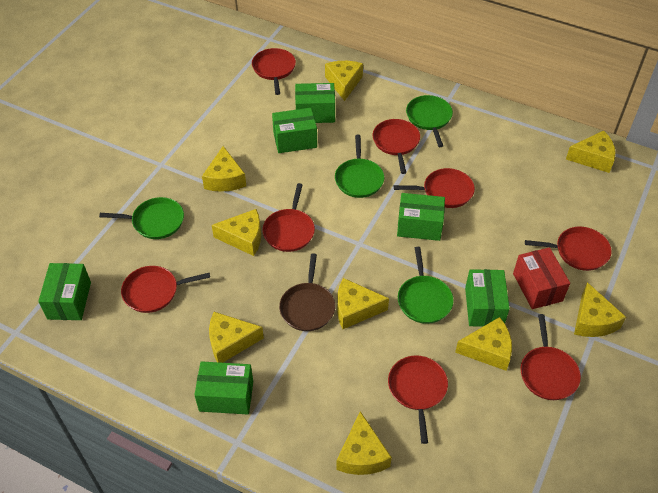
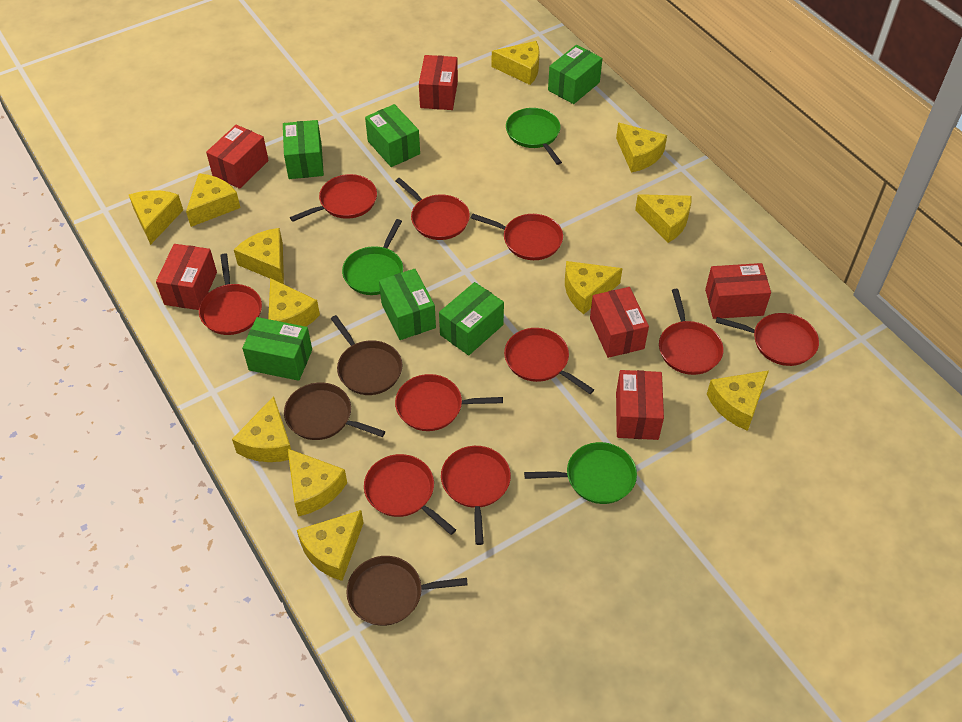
brown pan: [279,254,335,331] = 1 -> [284,383,385,440] [331,315,403,395] [346,556,468,626] = 3
green pan: [99,197,184,239] [335,135,384,198] [398,247,454,324] [406,95,453,147] = 4 -> [342,219,403,295] [506,108,562,165] [524,442,637,504] = 3
red box: [513,247,570,309] = 1 -> [156,244,217,310] [206,125,269,189] [419,55,458,110] [590,287,649,358] [616,370,664,440] [705,263,771,319] = 6
red pan: [121,266,210,313] [252,48,296,95] [262,183,315,252] [373,119,420,174] [388,355,448,444] [394,168,475,208] [520,314,581,400] [525,227,612,271] = 8 -> [199,253,262,335] [290,174,377,222] [364,454,456,535] [395,374,503,431] [396,178,470,240] [441,446,511,545] [471,214,563,260] [504,328,594,394] [659,289,724,375] [716,313,819,366] = 10
yellow cheese: [202,146,246,192] [209,312,264,363] [212,209,261,256] [325,61,363,101] [336,411,392,475] [337,278,389,329] [455,317,512,371] [566,130,616,173] [574,282,626,337] = 9 -> [129,190,183,245] [186,174,240,227] [232,396,291,462] [234,228,284,284] [268,278,320,327] [287,448,347,516] [297,510,364,581] [492,41,540,85] [565,261,623,314] [616,123,667,173] [635,194,692,243] [707,370,769,431] = 12

